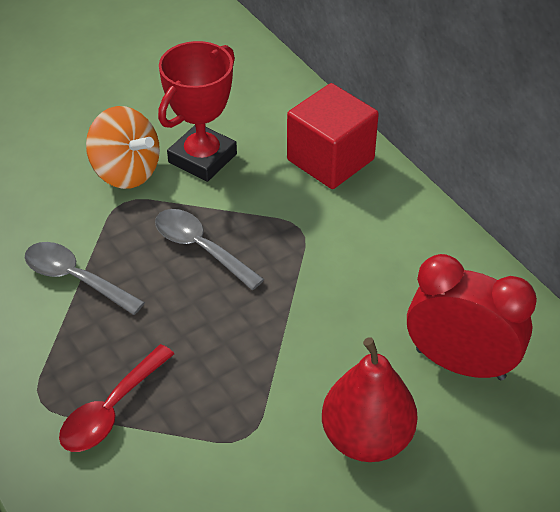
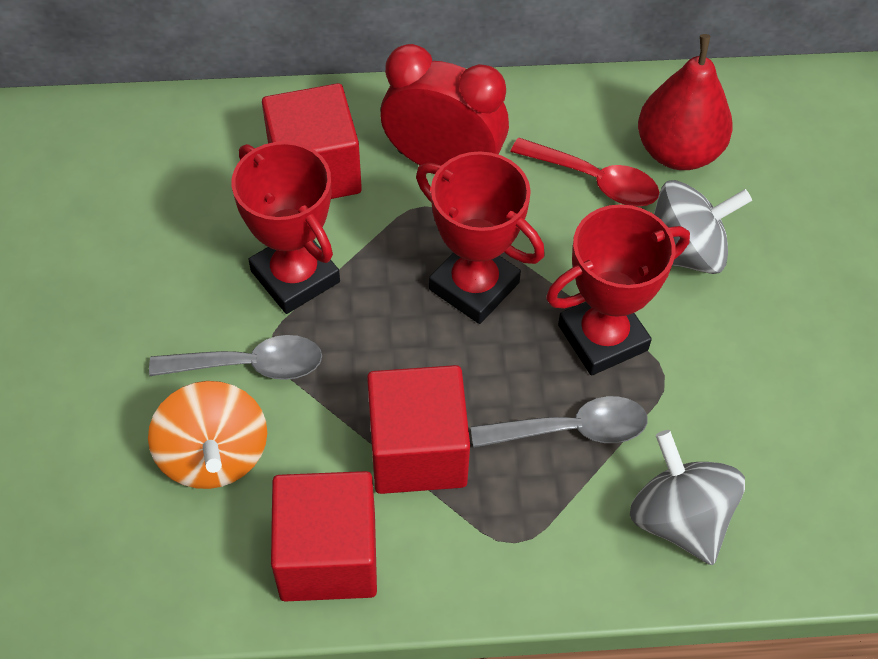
grey spinning top: none = 0 -> [630,430,745,565] [654,180,752,274] = 2
red cube: [287,83,379,189] = 1 -> [262,83,362,199] [271,471,377,602] [367,365,470,494] = 3
red trophy: [158,41,237,182] = 1 -> [232,141,340,314] [416,151,545,324] [546,204,690,376] = 3

